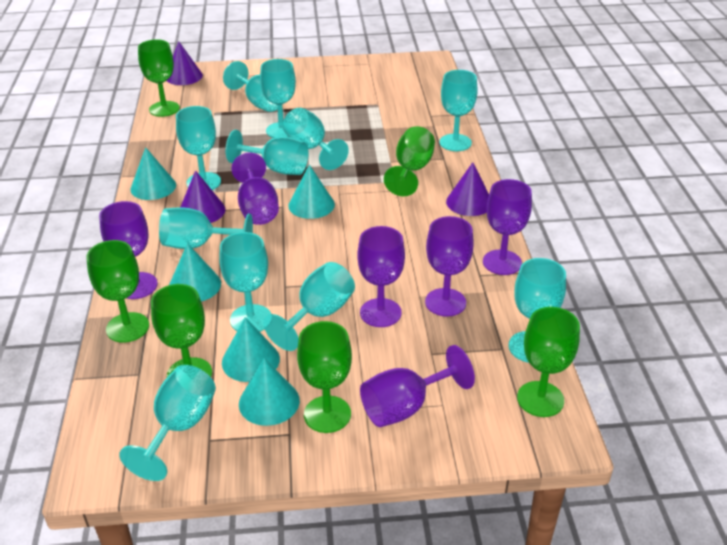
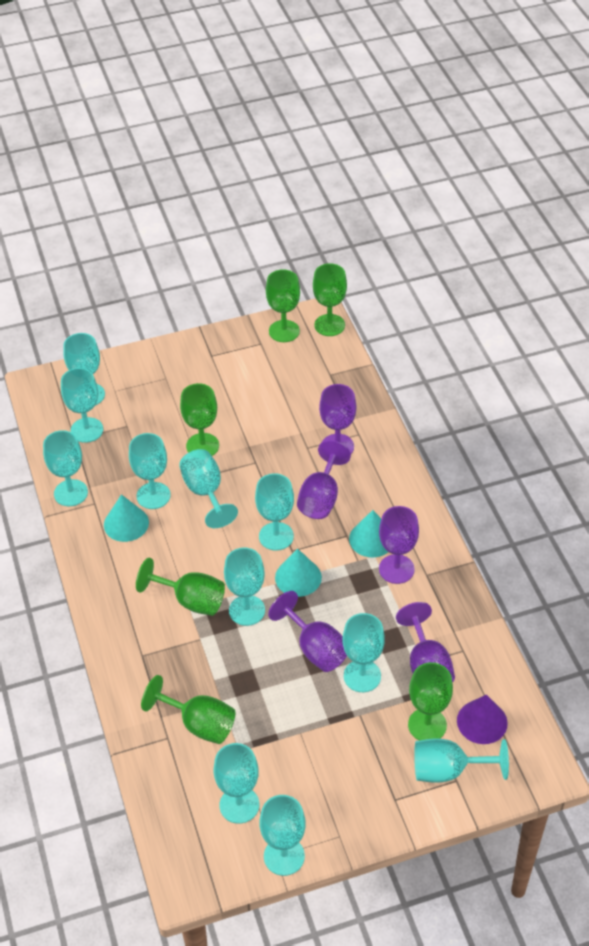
purple cone: [167,41,203,85] [180,170,225,223] [446,162,489,216] = 3 -> [457,695,508,744] = 1
purple goblet: [99,201,158,299] [231,153,279,225] [357,226,405,327] [360,345,475,427] [425,216,474,317] [483,179,532,275] = 6 -> [268,591,347,672] [297,440,351,519] [319,384,356,454] [379,506,419,584] [396,602,455,683] = 5
turquoise cone: [130,147,176,200] [169,243,221,302] [222,317,280,382] [239,358,300,426] [288,165,335,219] = 5 -> [104,494,149,542] [275,549,322,597] [349,510,388,558] = 3

